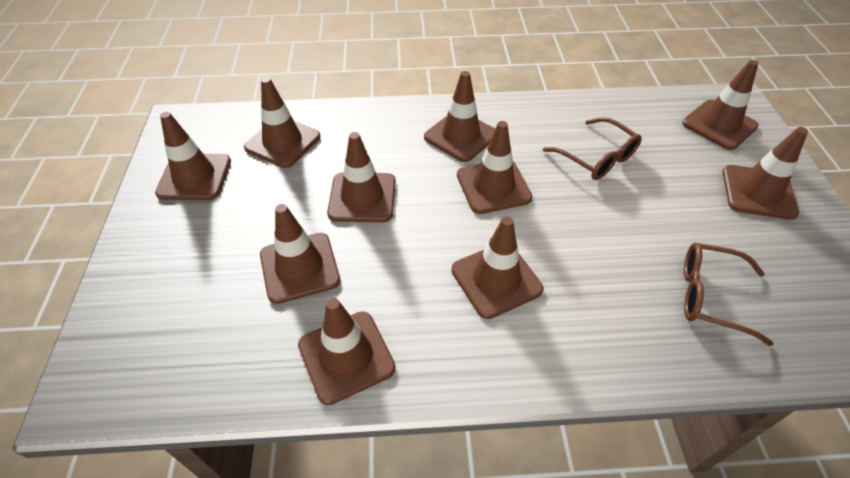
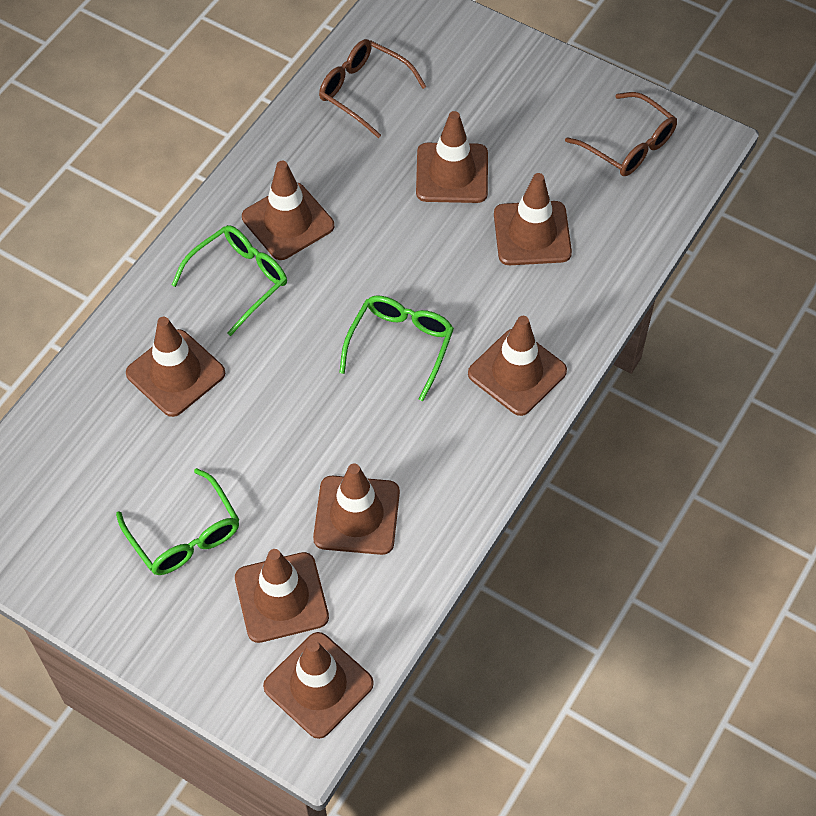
brown traffic cone: [155,112,231,200] [244,77,320,168] [260,204,340,304] [298,298,396,405] [327,132,396,222] [424,71,495,162] [451,217,543,319] [457,121,533,214] [682,60,759,150] [722,127,808,220] = 10 -> [126,317,225,417] [235,549,329,643] [242,161,334,260] [263,632,374,739] [313,464,400,555] [416,111,488,203] [468,316,567,416] [494,173,572,265] = 8
green glasses: none = 0 -> [116,468,239,575] [172,225,287,336] [339,295,454,401] = 3

